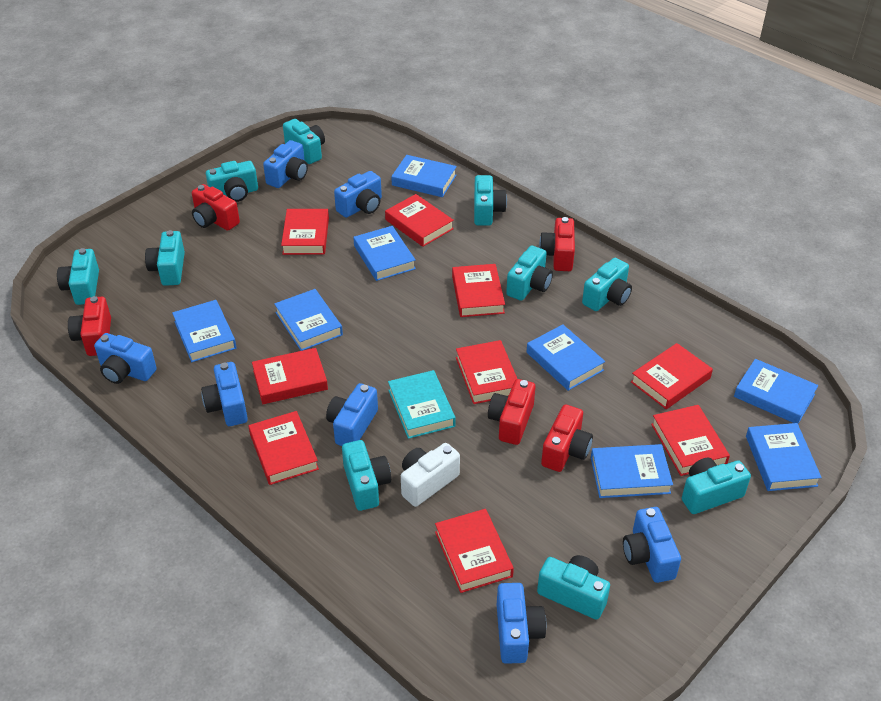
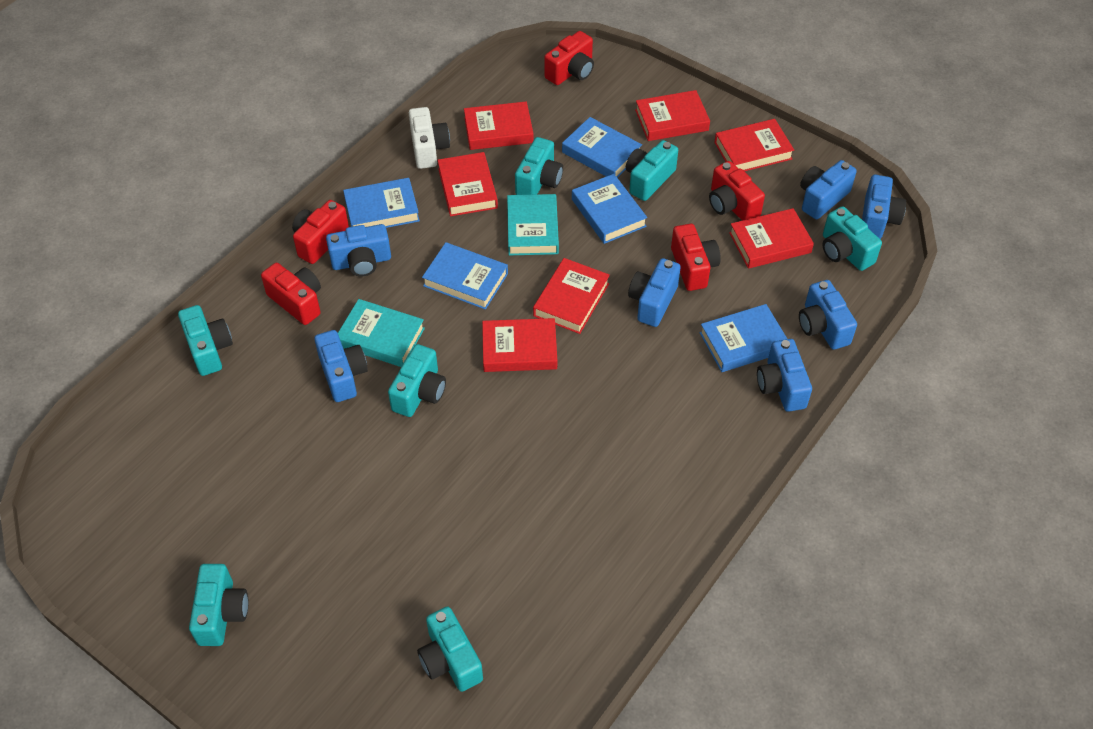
blue book: [172,300,237,362] [274,289,343,351] [353,226,416,281] [391,155,457,197] [527,324,605,391] [591,444,673,498] [734,359,818,424] [746,423,822,491] = 8 -> [343,178,420,228] [422,242,508,310] [562,117,642,178] [572,174,647,244] [700,304,787,372] = 5
red book: [248,411,319,485] [252,348,328,404] [281,209,329,255] [385,194,454,247] [435,509,514,593] [452,264,505,317] [456,340,517,404] [631,343,713,409] [651,405,730,476] = 9 -> [437,152,498,216] [464,101,534,150] [482,318,557,372] [533,258,610,334] [635,90,710,141] [714,119,794,171] [729,208,814,269] = 7
turquoise book: [388,370,456,439] = 1 -> [338,299,425,367] [507,194,559,256] = 2
turquoise camera: [57,248,99,305] [145,230,185,286] [206,161,258,202] [283,119,325,164] [342,440,391,511] [474,175,507,226] [506,246,553,301] [537,555,610,620] [582,258,632,311] [682,458,751,514] = 10 -> [178,305,233,376] [189,564,248,646] [388,344,446,417] [417,606,483,692] [515,137,563,195] [626,140,678,201] [823,206,882,271] = 7

